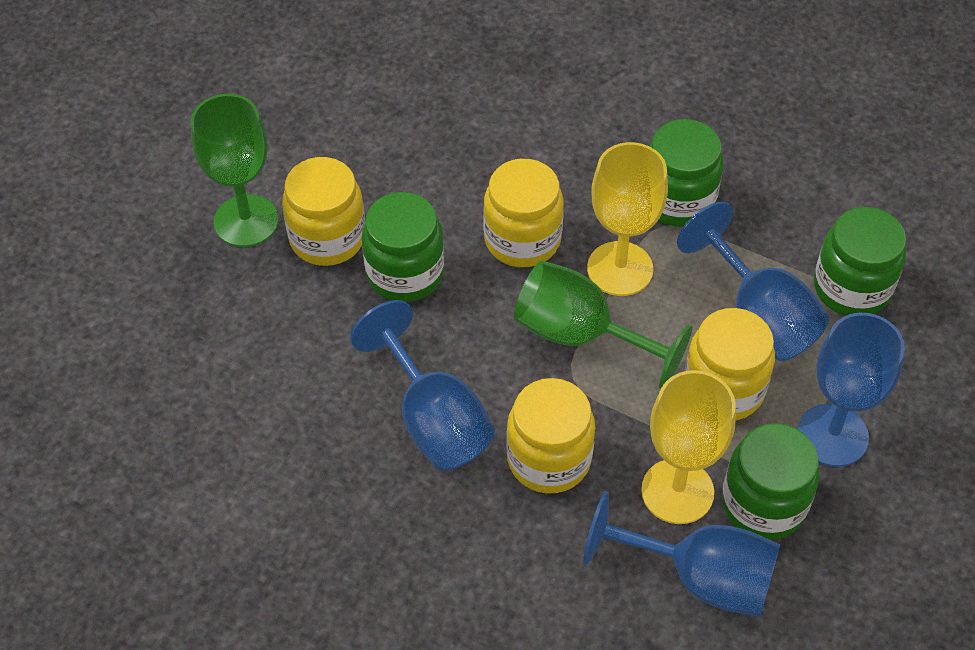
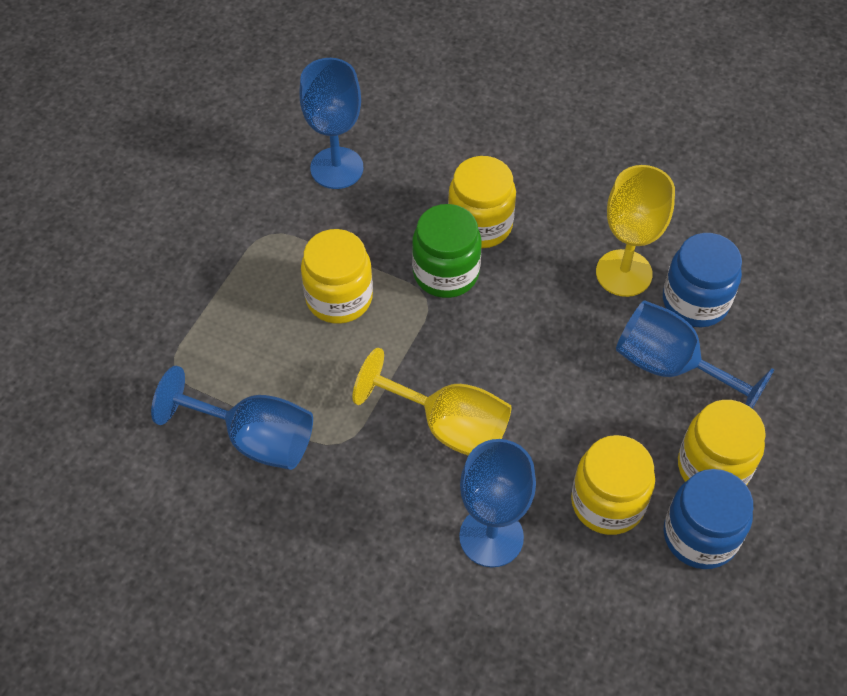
blue jar: none = 0 -> [663,233,742,327] [663,469,753,569] = 2
green goblet: [191,94,279,247] [514,261,692,389] = 2 -> none = 0
green jar: [362,192,444,302] [650,119,724,227] [722,423,819,540] [814,207,906,316] = 4 -> [412,204,482,298] = 1

